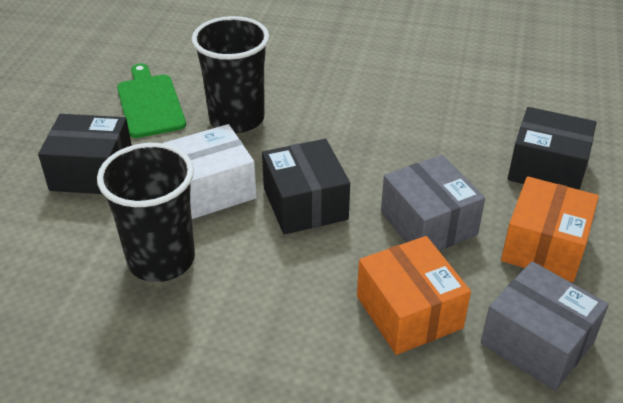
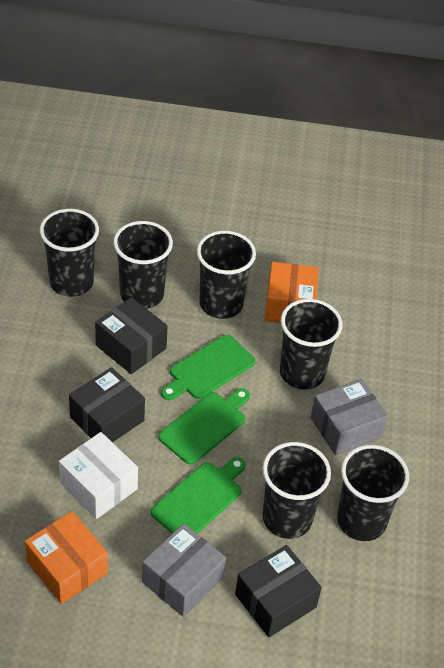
black cup: [97,143,195,282] [192,16,269,133] = 2 -> [40,209,99,297] [113,221,173,309] [197,231,256,319] [262,442,331,539] [280,299,342,389] [337,445,409,541] = 6
green cutting board: [117,64,186,138] = 1 -> [151,457,246,534] [158,388,250,465] [161,335,255,400] = 3

